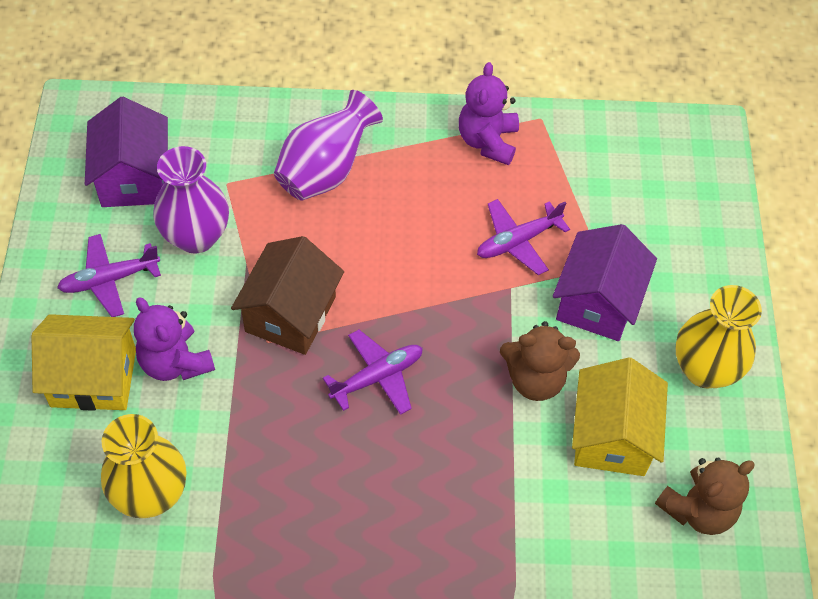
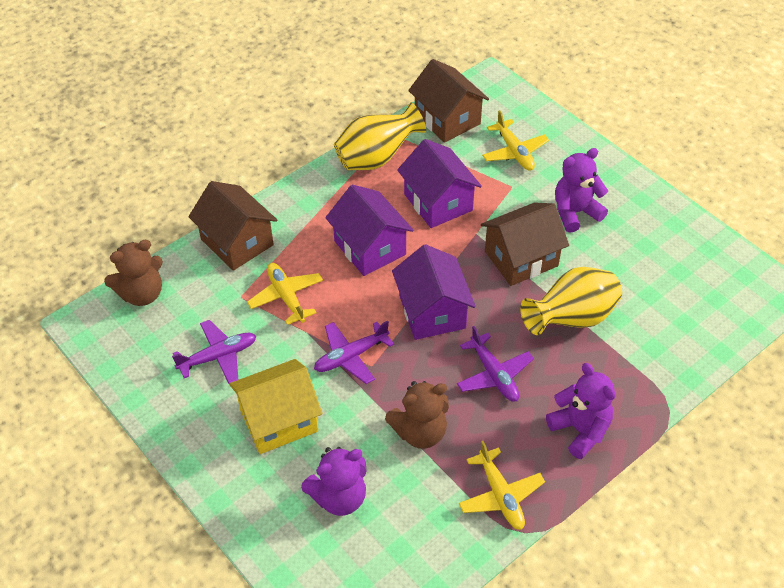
brown house: [231,236,344,355] = 1 -> [188,181,277,271] [408,59,489,143] [481,203,569,286] = 3
purple house: [85,97,168,207] [553,224,657,341] = 2 -> [325,185,414,276] [392,244,476,340] [397,139,482,228] = 3
purple teddy bear: [134,297,215,381] [459,62,519,165] = 2 -> [301,447,366,516] [546,363,615,459] [555,148,608,233] = 3
purple vase: [154,146,229,254] [274,90,383,201] = 2 -> none = 0
yellow house: [31,314,136,411] [572,357,668,476] = 2 -> [229,359,322,454] = 1
yellow plane: none = 0 -> [247,263,323,325] [459,441,545,530] [482,110,549,171] = 3

